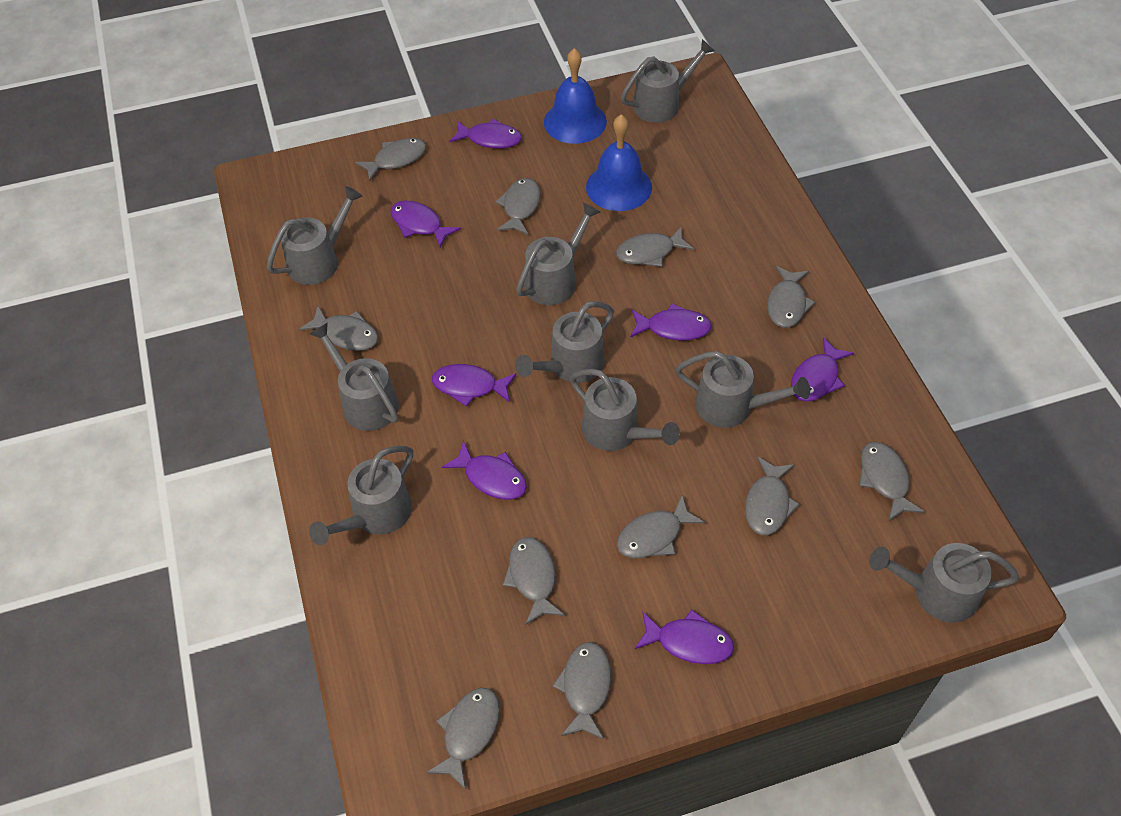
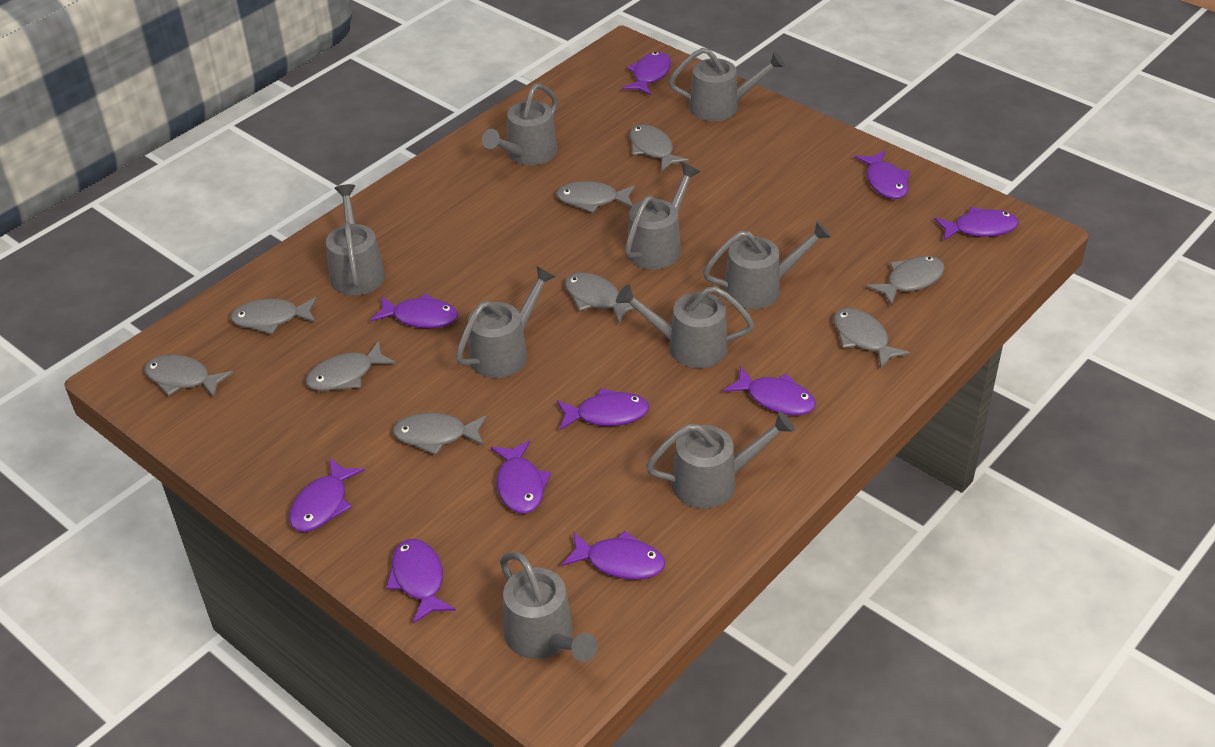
blue bell: [544,48,607,144] [586,114,652,211] = 2 -> none = 0
grey fish: [299,306,378,351] [355,138,426,181] [426,688,500,790] [495,178,541,235] [503,537,565,625] [552,642,611,740] [616,226,694,267] [617,495,705,558] [745,457,800,535] [767,266,815,328] [860,442,925,521] = 11 -> [144,355,233,398] [230,297,317,334] [306,341,396,391] [393,413,487,455] [556,181,635,213] [565,272,635,324] [630,124,689,172] [833,308,910,369] [867,256,945,306] = 9
purple fish: [391,201,461,248] [432,364,517,407] [442,440,527,500] [449,119,522,149] [630,303,712,341] [635,609,734,664] [791,337,854,402] = 7 -> [289,458,365,532] [371,293,458,329] [386,539,456,624] [491,440,551,514] [557,388,649,430] [562,531,665,580] [622,52,671,95] [723,367,816,416] [854,150,910,199] [934,207,1019,241] = 10

